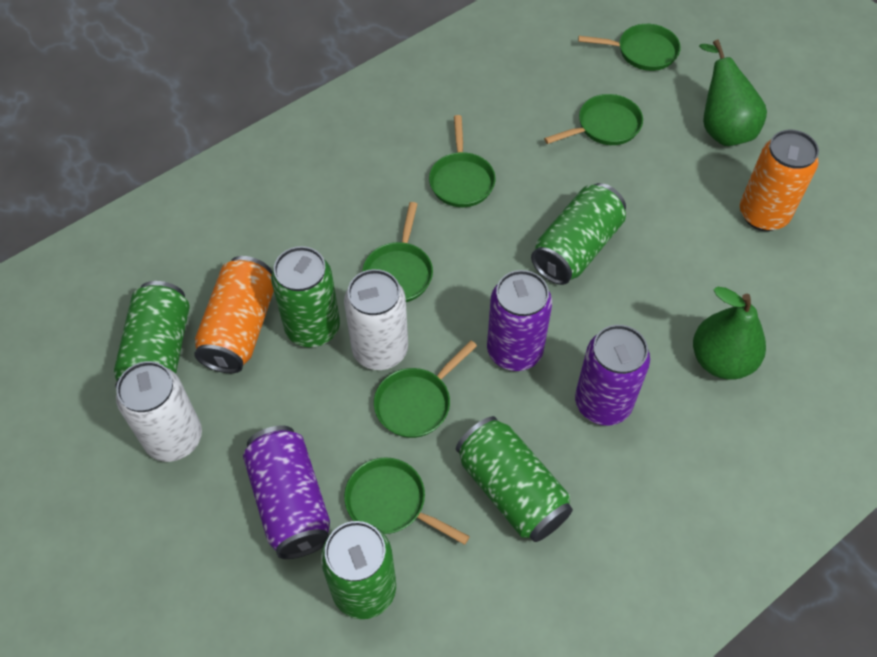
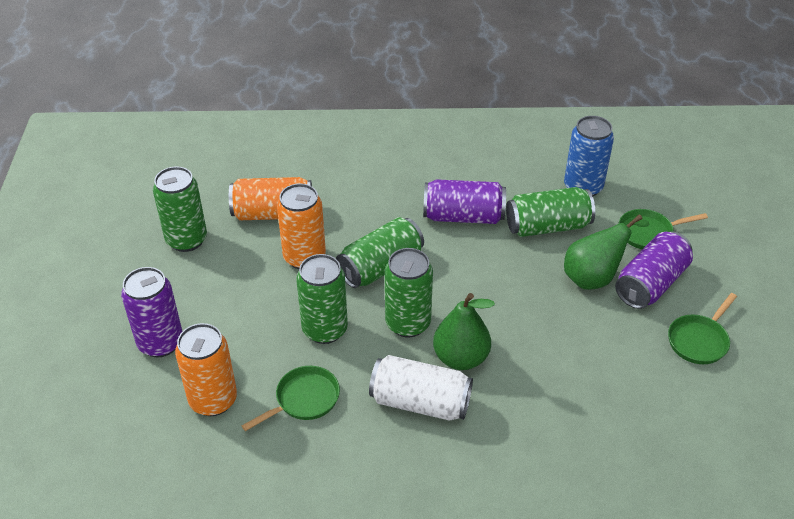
blue can: none = 0 -> [564,116,614,196] = 1
green pan: [344,457,470,545] [362,202,433,302] [374,340,477,438] [429,115,495,207] [544,94,643,145] [578,24,681,71] = 6 -> [242,366,340,431] [619,209,708,249] [668,293,737,364] = 3
orange can: [194,256,274,373] [740,130,819,231] = 2 -> [175,323,237,416] [229,177,312,220] [277,183,326,269] = 3
white can: [116,361,202,462] [344,269,408,370] = 2 -> [369,355,473,421] = 1

